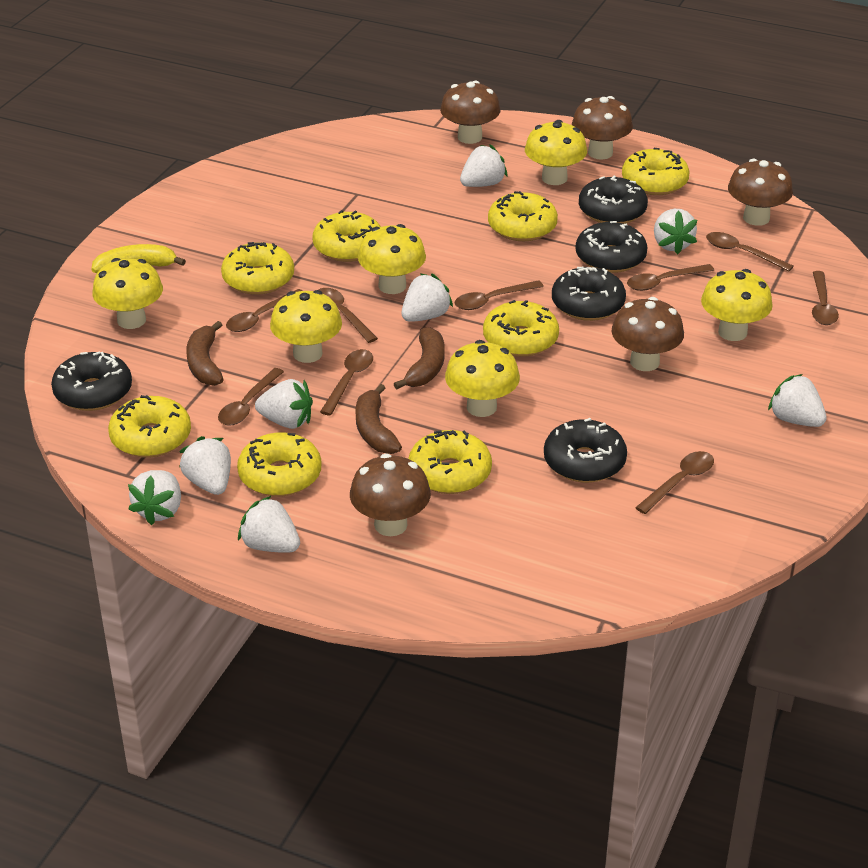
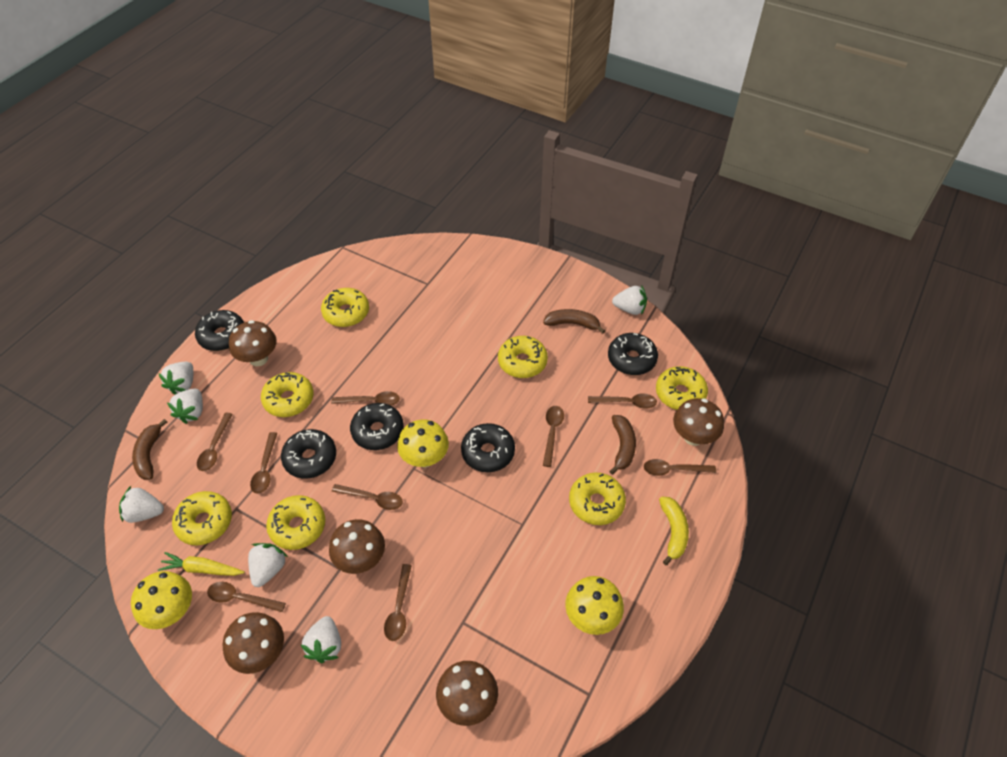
white strawberry: [128,470,181,525] [179,436,231,495] [238,496,300,553] [255,379,313,429] [402,273,453,322] [460,145,508,187] [654,209,697,255] [768,374,827,427] = 8 -> [119,486,164,523] [158,362,193,395] [167,389,203,424] [248,543,288,587] [301,616,341,663] [612,286,647,315] = 6
yellow carrot: none = 0 -> [158,552,245,576] = 1
yellow donut: [108,395,191,458] [221,242,294,295] [237,432,321,497] [312,210,381,262] [408,430,492,494] [483,300,559,357] [488,191,558,241] [622,148,690,195] = 8 -> [172,491,232,545] [261,372,314,417] [266,495,325,550] [321,288,369,327] [498,336,548,378] [569,472,626,525] [656,366,708,410] = 7
yellow mushroom: [92,258,163,329] [270,290,342,363] [358,224,426,294] [445,340,520,417] [525,120,587,185] [701,269,773,341] = 6 -> [131,571,192,629] [397,420,449,468] [565,576,624,635] = 3

